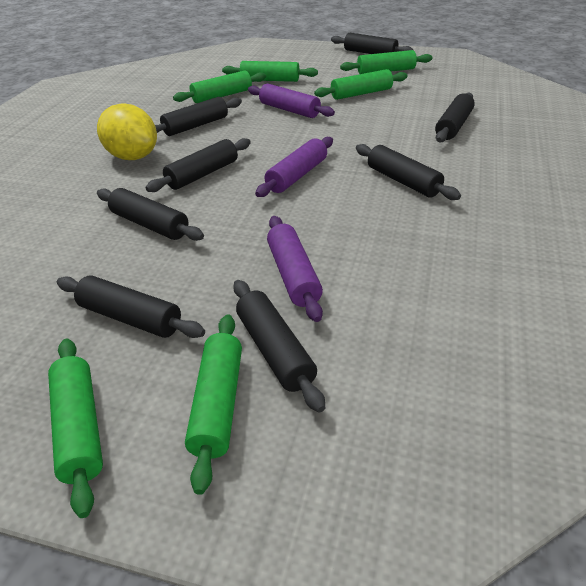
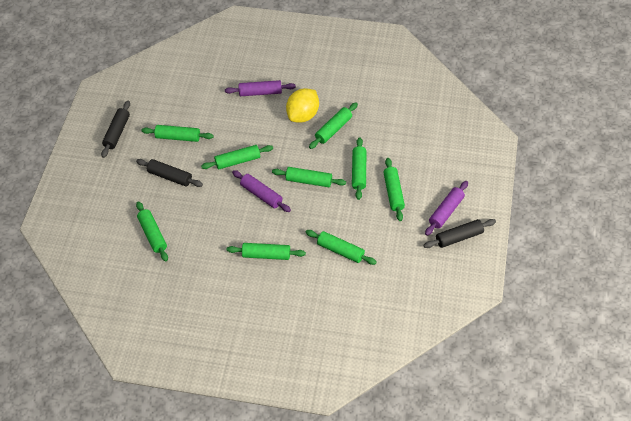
black rolling pin: [57,276,205,338] [97,188,204,241] [145,138,251,192] [155,97,242,136] [233,280,325,412] [331,33,413,54] [356,144,461,200] [435,92,475,142] = 8 -> [101,100,130,158] [136,159,203,187] [424,219,496,248] = 3
green rolling pin: [48,338,103,518] [173,70,266,103] [185,314,242,495] [222,61,318,82] [314,69,408,100] [340,50,433,74] = 6 -> [136,201,168,262] [141,125,213,142] [201,145,273,169] [227,243,306,260] [272,167,346,187] [305,230,377,265] [309,102,358,149] [352,137,366,200] [383,158,405,221] = 9

